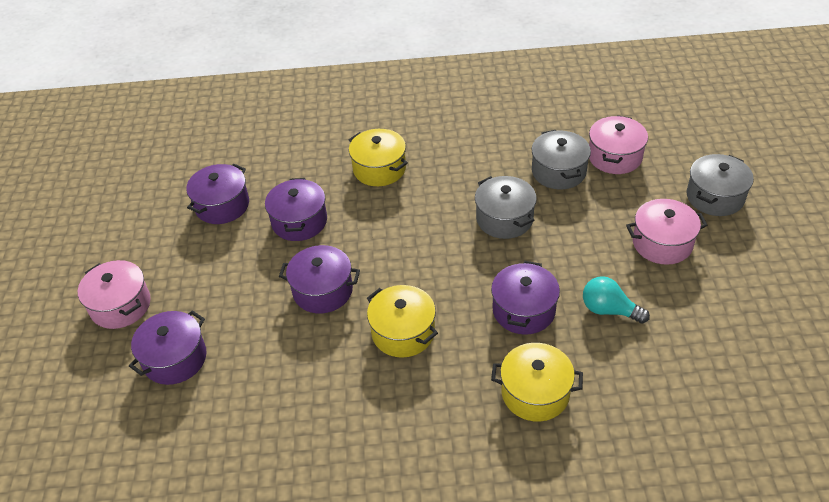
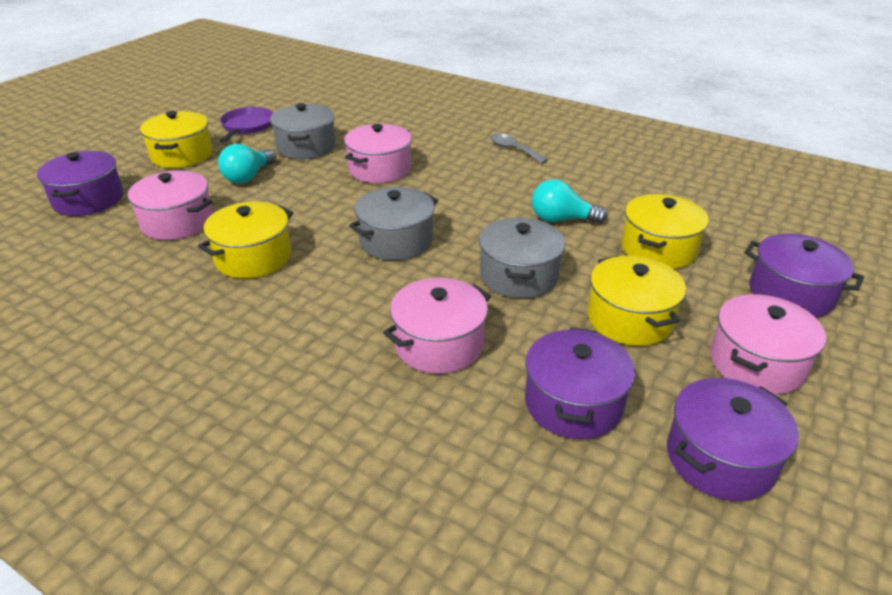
grey spoon: none = 0 -> [491,134,548,164] = 1
pink pot: [78,260,151,329] [589,115,648,174] [626,199,708,265] = 3 -> [128,171,213,240] [344,124,412,183] [383,278,491,374] [710,294,826,395] = 4
purple pan: none = 0 -> [220,107,273,143] = 1
purple pot: [129,310,207,385] [186,164,249,224] [265,178,327,241] [279,245,360,313] [491,261,560,335] = 5 -> [37,151,123,216] [525,327,635,439] [667,378,799,501] [744,233,864,318] = 4
turquoise light bulb: [583,276,650,324] = 1 -> [218,144,276,184] [532,179,607,224] = 2
yellow pot: [349,129,408,186] [367,285,438,358] [491,343,583,422] = 3 -> [140,111,213,168] [198,202,294,279] [588,255,686,346] [621,194,709,269] = 4

